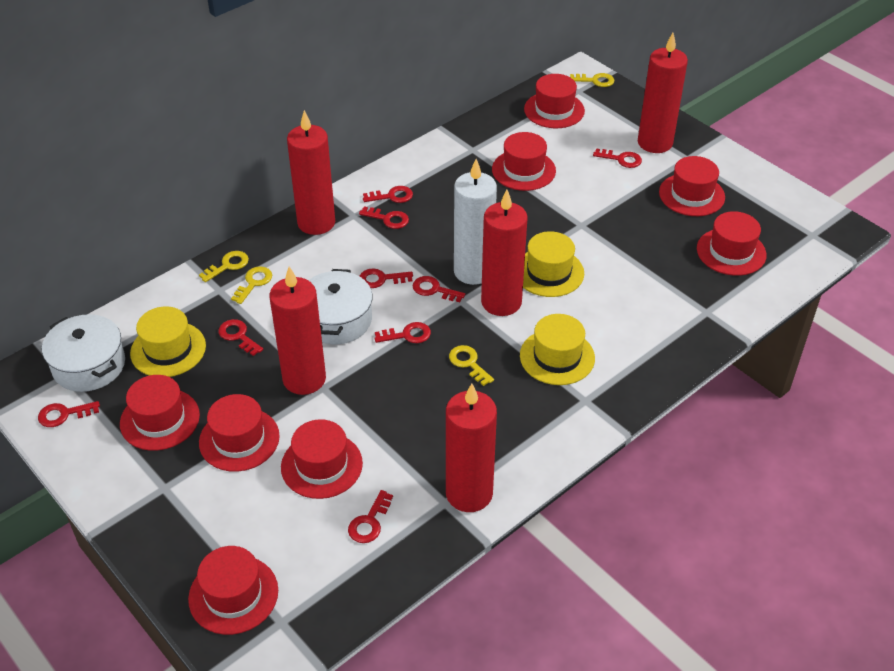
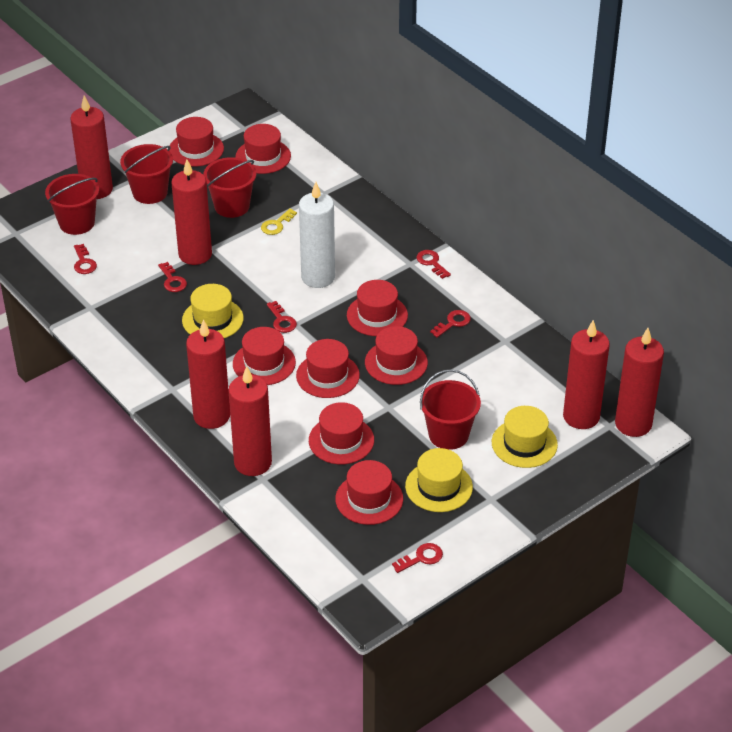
red bucket: none = 0 -> [45,174,99,235] [120,144,173,204] [203,157,256,218] [420,369,481,450] = 4
red candle: [270,266,326,395] [287,110,335,235] [446,384,497,512] [481,190,528,316] [638,33,688,153] = 5 -> [70,95,113,199] [171,160,212,265] [186,319,230,429] [228,366,272,476] [563,320,610,429] [615,328,664,437] = 6
red key: [38,401,100,427] [219,319,263,356] [348,490,393,543] [359,206,409,229] [360,269,413,288] [363,186,413,203] [375,322,431,343] [413,276,465,302] [593,148,642,168] = 9 -> [74,244,97,274] [158,262,187,292] [267,301,297,333] [392,543,443,573] [417,250,451,279] [430,310,471,338] = 6
white pot: [42,314,125,392] [308,269,372,344] = 2 -> none = 0
yellow key: [199,251,249,282] [231,266,272,304] [449,345,494,386] [570,73,614,87] = 4 -> [261,208,297,235] = 1

